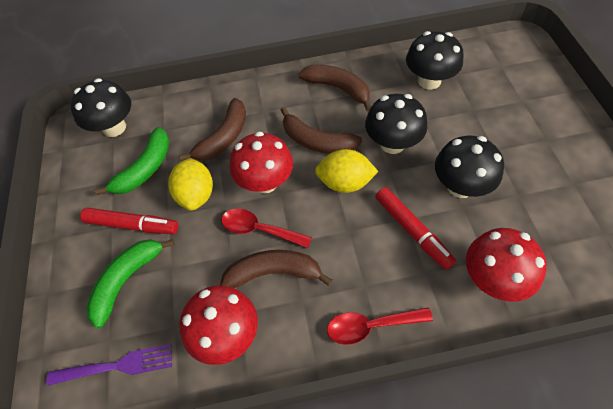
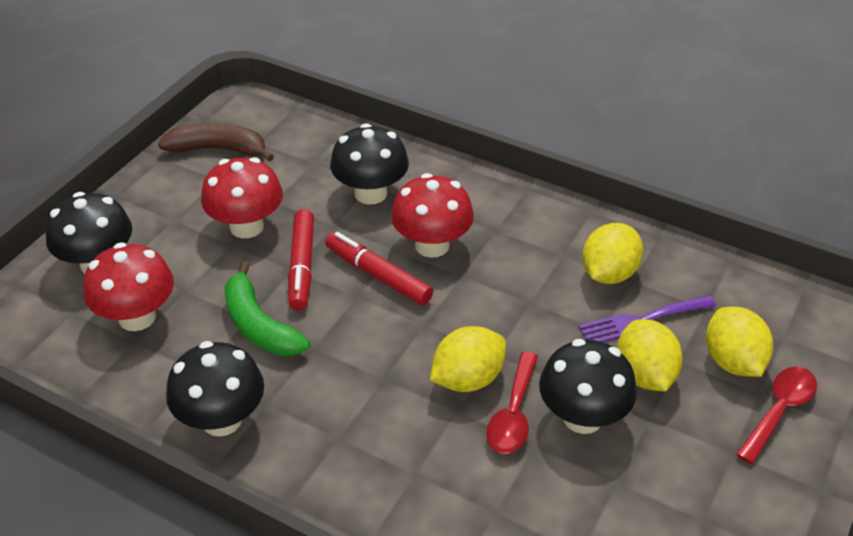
brown banana: [179,98,246,161] [220,250,332,288] [281,107,362,154] [298,65,371,111] = 4 -> [158,123,274,162] = 1
green banana: [86,239,175,328] [95,127,169,195] = 2 -> [224,261,310,356] = 1
yellow lemon: [168,158,213,211] [315,149,379,193] = 2 -> [430,326,506,392] [582,223,643,284] [617,319,683,392] [706,306,773,377] = 4

